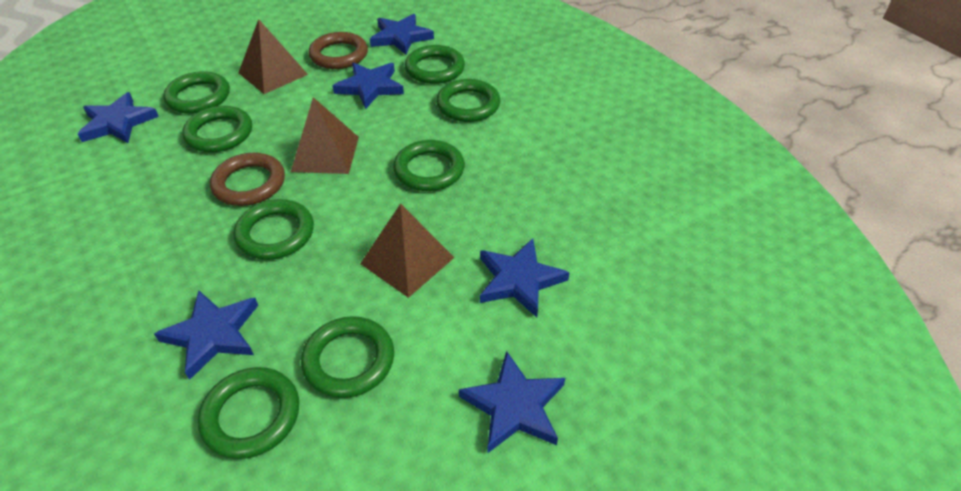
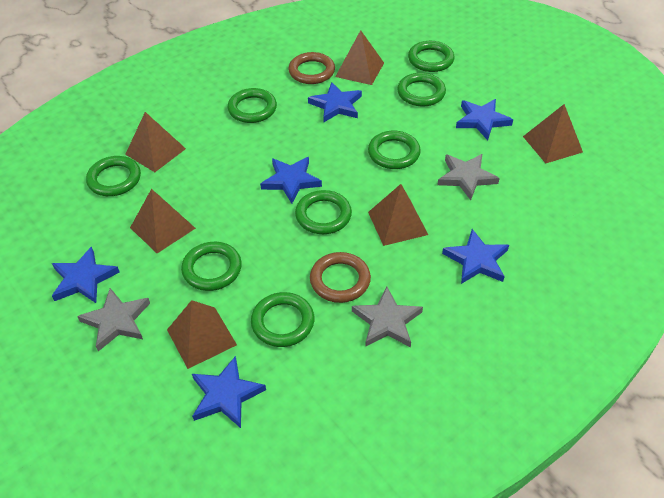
brown pyramid: [238,19,308,94] [291,97,359,174] [360,203,455,298] = 3 -> [125,112,186,172] [130,189,196,253] [167,300,237,369] [335,30,384,85] [368,184,428,246] [523,104,583,163] = 6
grey star: none = 0 -> [77,288,150,351] [352,286,423,347] [437,154,500,200] = 3

